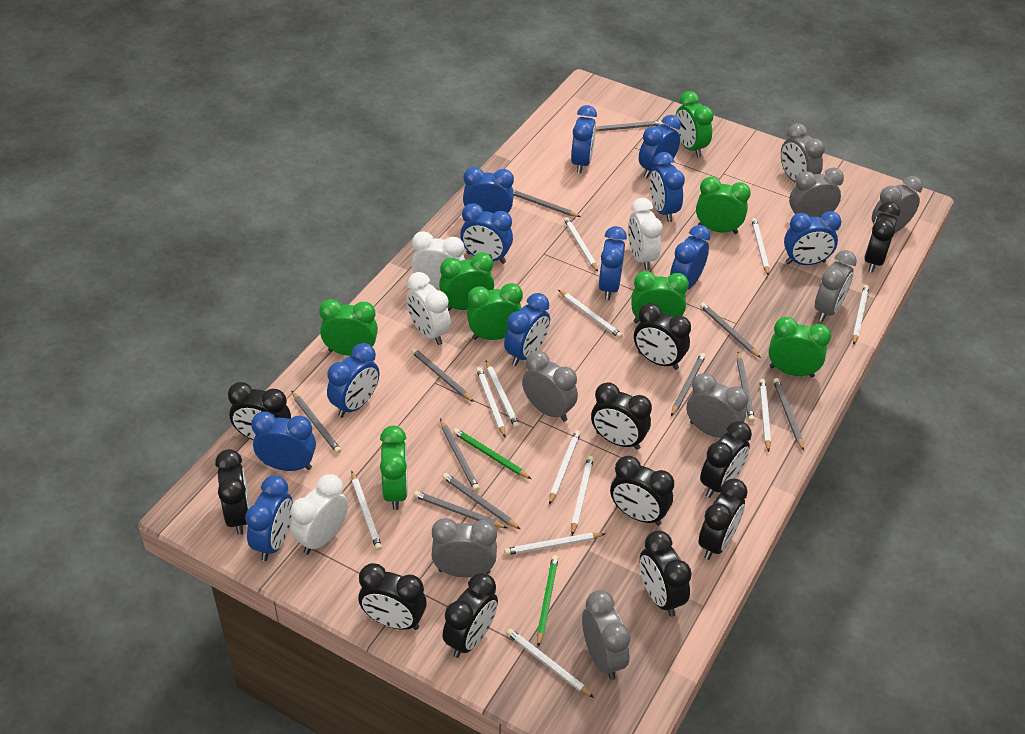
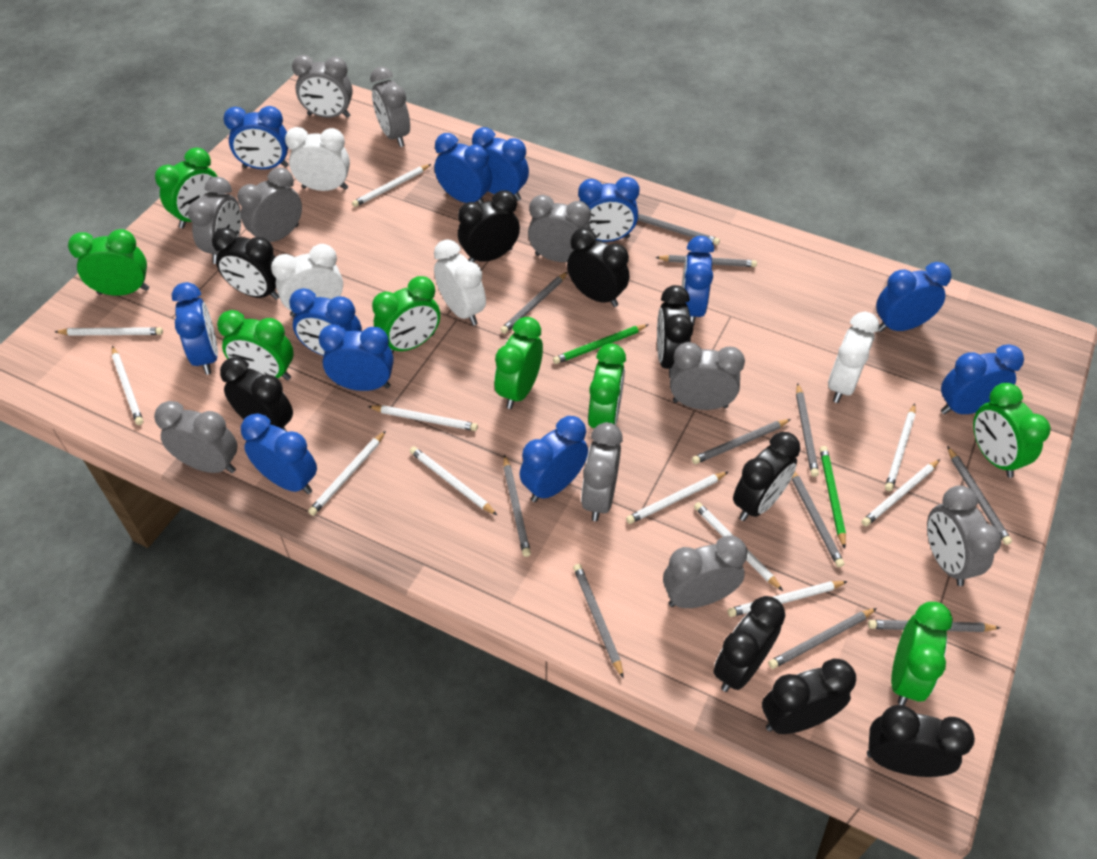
black clock: [215,449,250,535] [228,382,291,440] [358,563,427,630] [443,573,498,658] [591,382,652,450] [610,456,674,526] [634,303,691,370] [639,530,692,617] [699,478,748,560] [700,421,752,498] [864,202,900,273] = 11 -> [212,228,279,300] [220,357,293,431] [458,190,520,262] [567,228,629,307] [657,285,693,378] [713,596,785,692] [733,432,800,521] [762,658,856,734] [867,705,975,777] = 9
grey clock: [431,518,497,577] [522,351,578,422] [582,590,631,680] [687,373,749,438] [781,123,825,182] [789,167,844,217] [815,250,857,322] [872,176,923,233] = 8 -> [154,401,238,473] [188,177,241,264] [237,167,302,242] [292,55,353,118] [370,67,410,147] [528,195,591,262] [581,422,623,521] [663,536,748,608] [670,342,745,410] [927,485,1001,586] = 10
white pencil: [351,471,382,551] [476,367,506,437] [486,361,520,429] [504,533,605,555] [506,628,594,698] [549,430,581,505] [558,290,623,339] [564,217,598,272] [571,456,594,535] [752,218,769,276] [759,379,771,452] [853,285,869,344] = 12 -> [55,327,163,336] [112,346,143,425] [308,431,386,516] [352,164,431,207] [368,405,478,431] [410,447,497,515] [626,472,728,524] [694,502,783,591] [728,581,848,617] [861,459,940,526] [885,404,916,491] = 11

